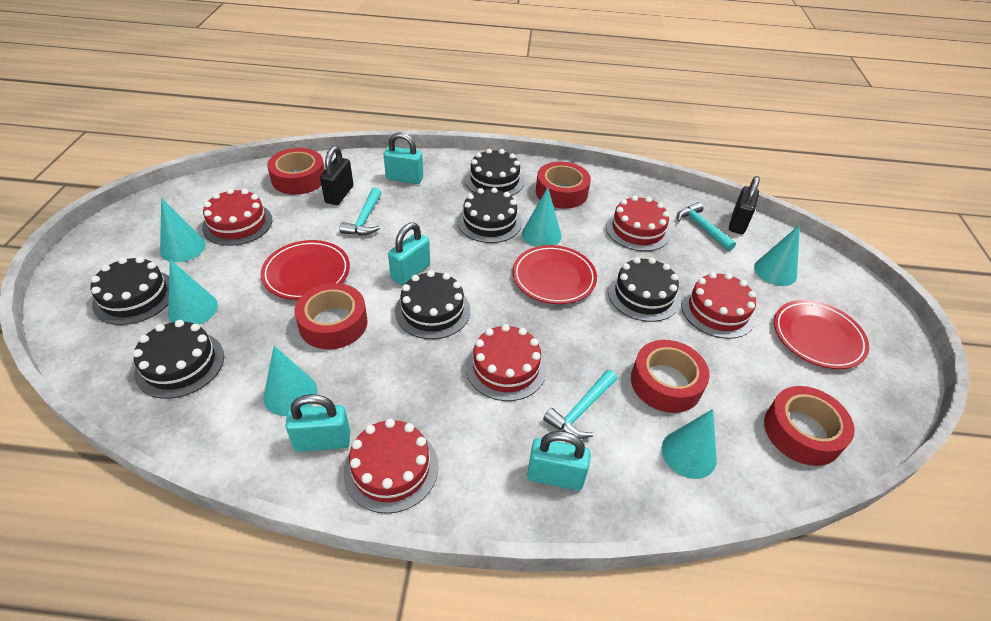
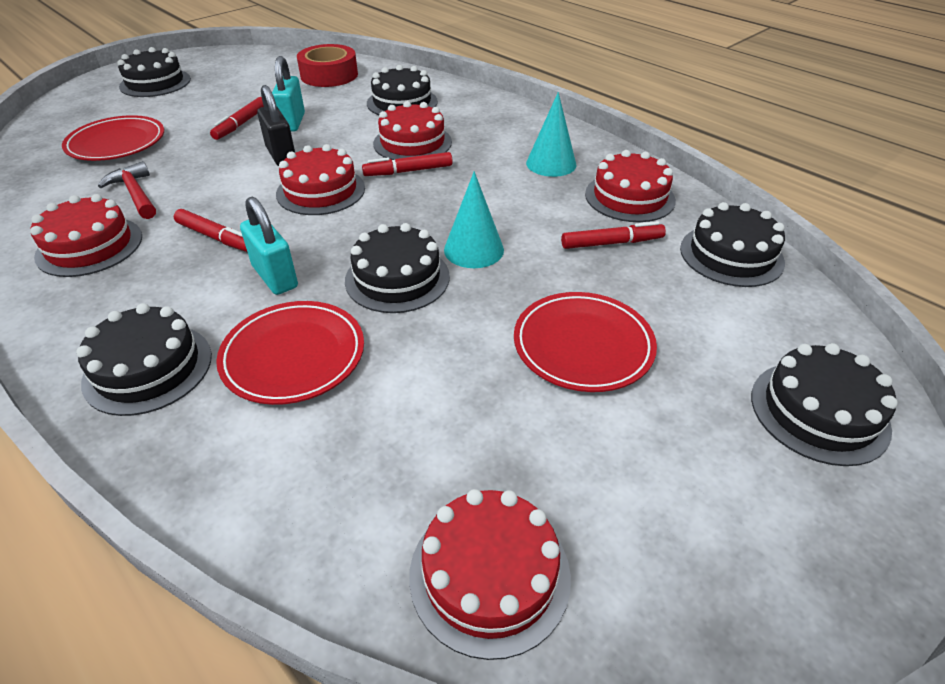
black padlock: [320,146,353,205] [729,176,760,234] = 2 -> [257,85,295,166] = 1
red hammer: none = 0 -> [98,161,156,219] = 1
red marker: none = 0 -> [174,209,247,252] [210,97,264,140] [362,152,453,176] [561,221,666,249] = 4
red tape: [267,148,325,195] [294,283,368,349] [536,162,591,209] [631,340,710,413] [764,386,855,466] = 5 -> [297,44,358,87] = 1
turquoise cone: [160,198,206,262] [168,259,218,325] [264,346,317,416] [522,187,562,247] [662,409,717,479] [754,225,800,286] = 6 -> [444,171,504,268] [526,92,576,177] = 2
turquoise hammer: [340,187,381,235] [543,370,617,439] [677,202,736,251] = 3 -> none = 0
turquoise padlock: [285,394,350,452] [384,132,423,184] [388,222,430,285] [527,431,591,490] = 4 -> [240,197,298,295] [272,56,305,132] = 2

